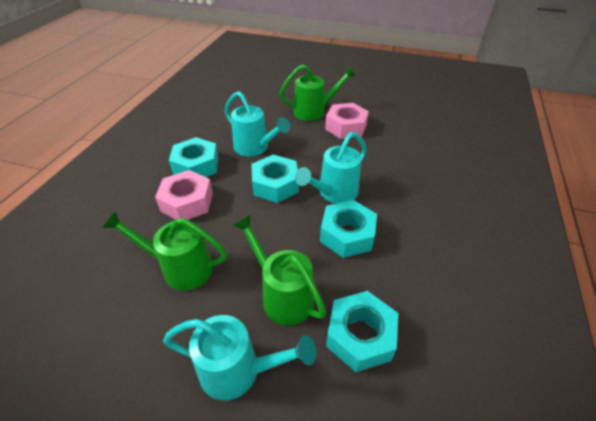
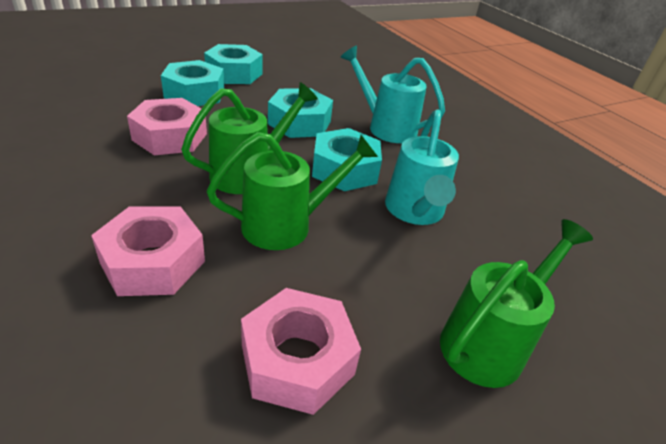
pink nut: [155,170,213,220] [325,103,369,139] = 2 -> [91,206,205,296] [127,98,207,155] [241,288,361,415] = 3
turquoise watering can: [163,315,316,401] [225,91,290,157] [295,132,367,203] = 3 -> [340,45,445,143] [385,109,459,225] = 2

